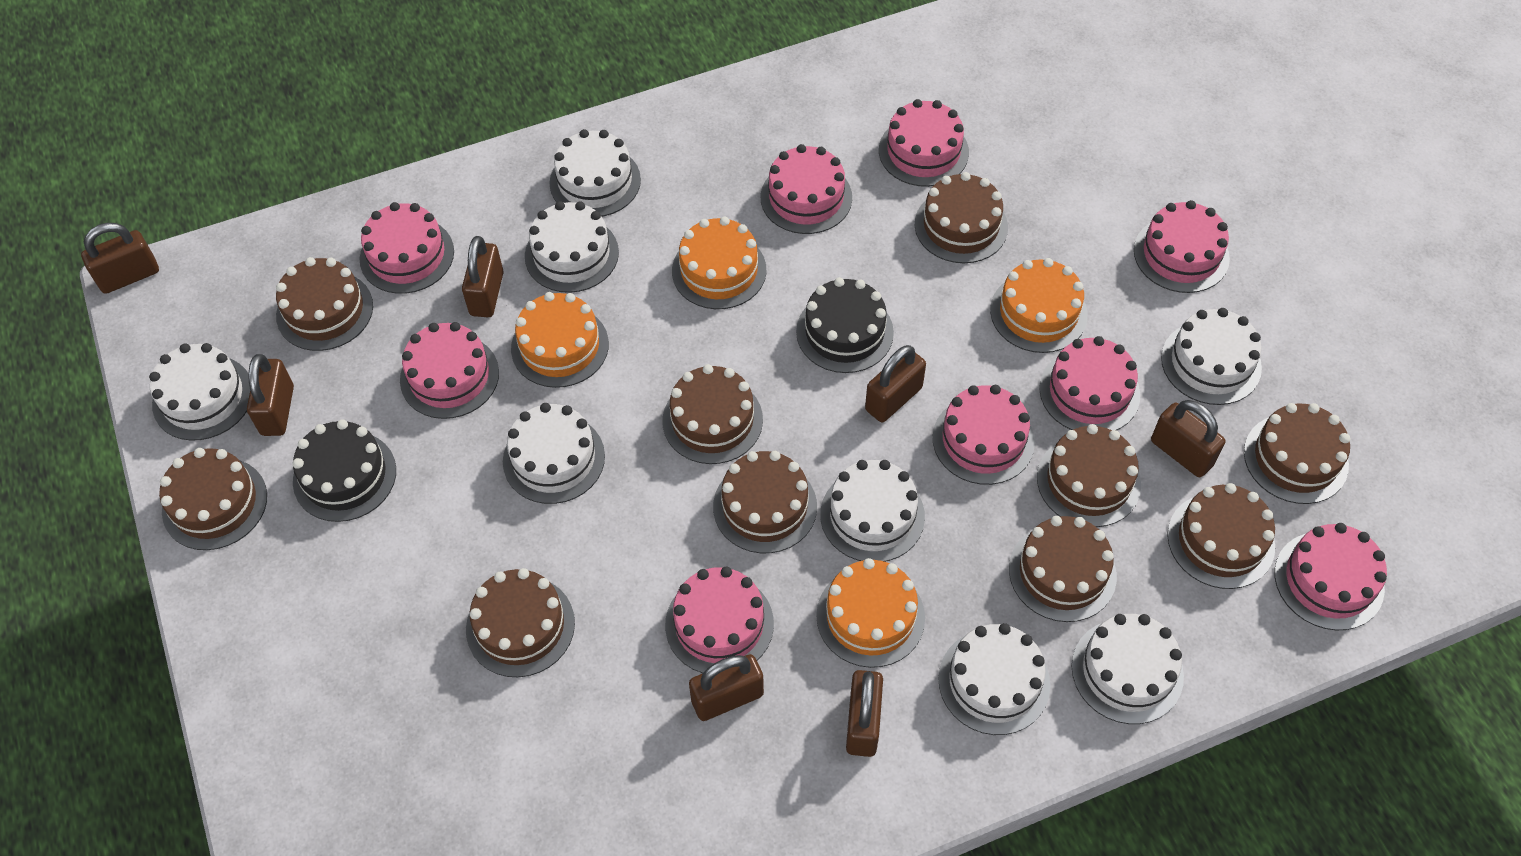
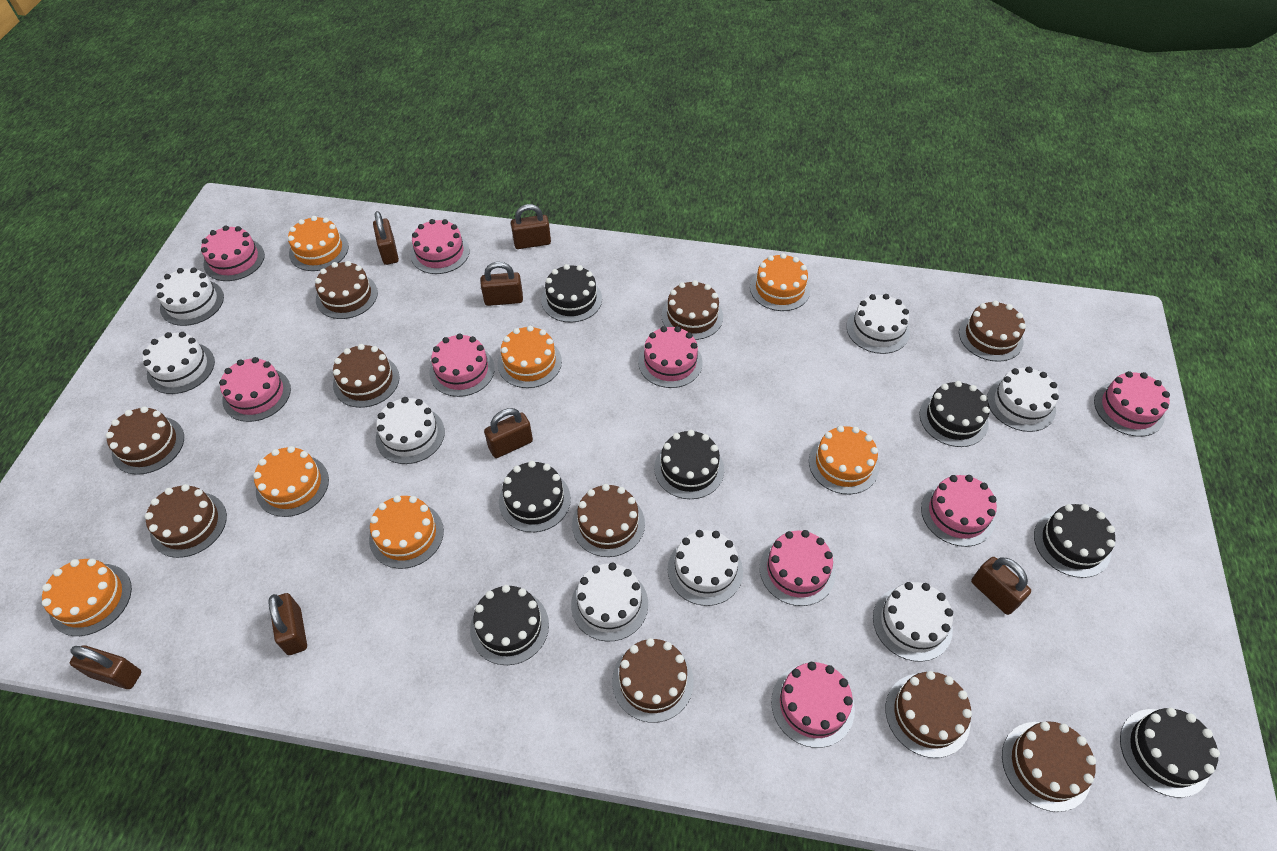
black cake: [292,419,396,522] [796,277,894,373] = 2 -> [470,585,549,665] [499,461,571,532] [541,264,602,323] [654,430,724,499] [919,381,990,447] [1034,504,1115,578] [1120,708,1220,798] = 7
orange cake: [511,292,609,388] [672,217,766,309] [816,558,925,668] [990,258,1088,353] = 4 -> [42,559,132,636] [253,446,329,517] [288,216,349,271] [369,495,444,569] [497,326,562,388] [750,253,810,311] [809,426,879,495] = 7

